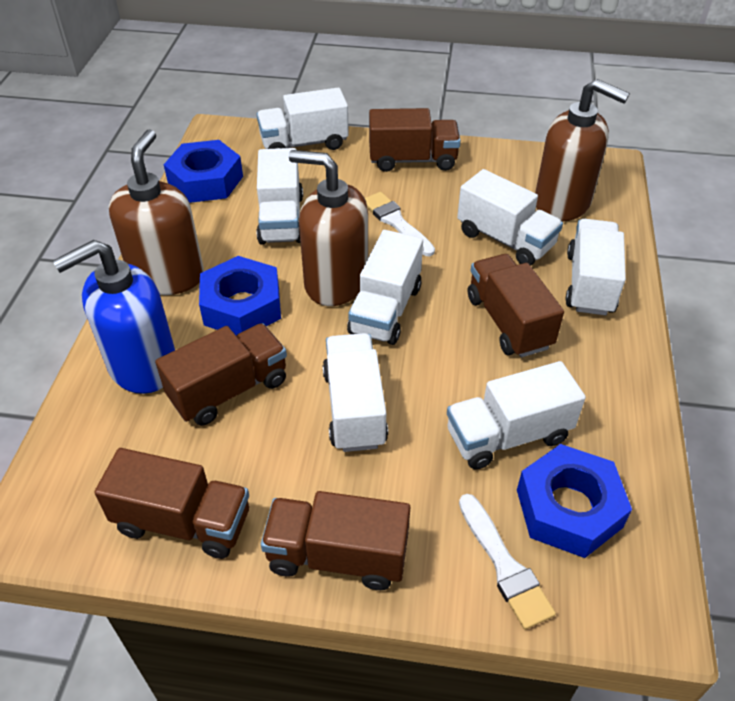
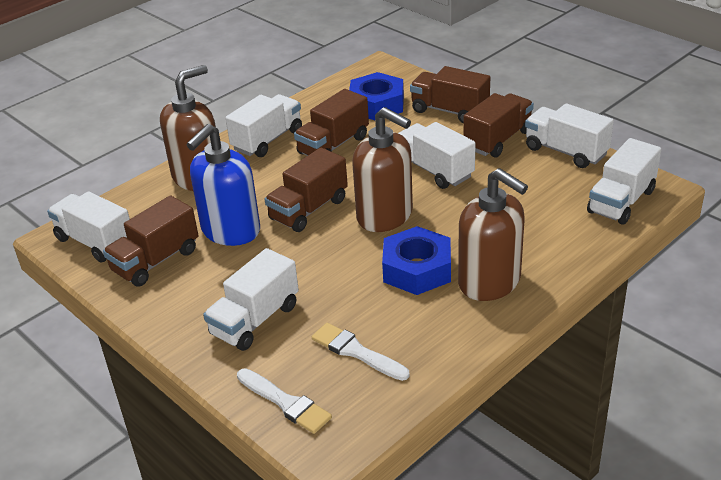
blue nut: [164,140,243,203] [199,256,281,335] [517,444,632,558] = 3 -> [349,72,404,120] [382,226,451,295] = 2
white truck: [257,88,349,150] [257,148,303,245] [322,333,388,452] [347,230,423,345] [447,361,586,470] [457,169,563,266] [565,219,626,316] = 7 -> [47,191,130,263] [203,248,299,351] [226,94,302,157] [398,122,476,189] [525,103,614,168] [587,138,661,224] = 6

